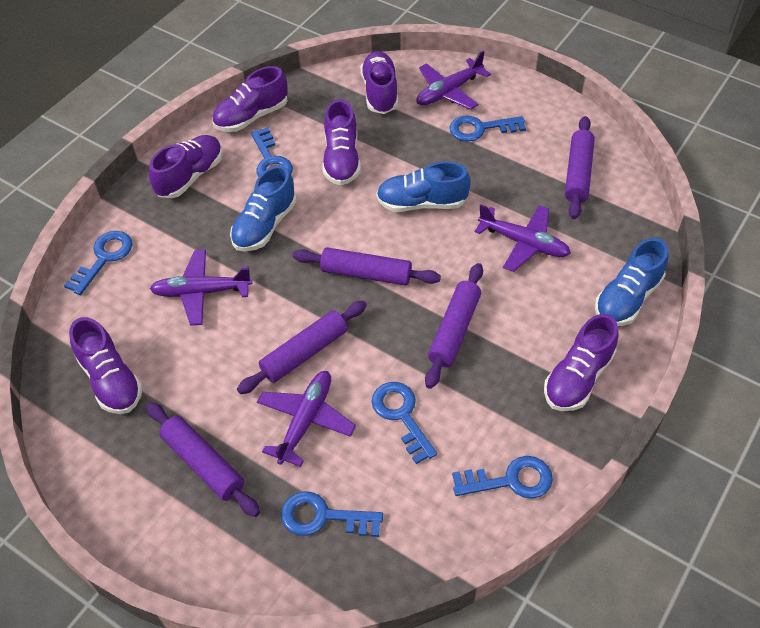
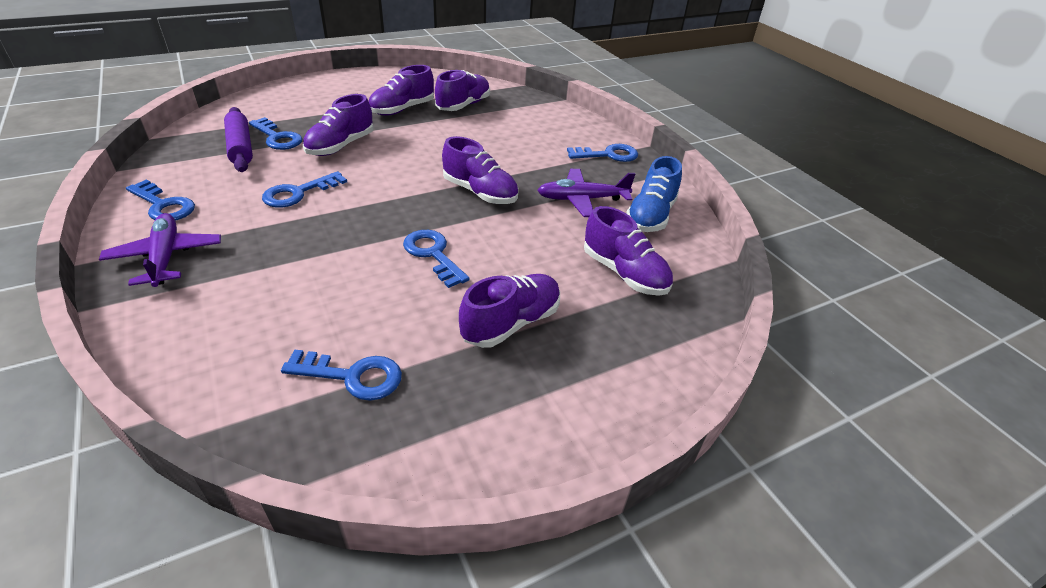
blue shoe: [230,165,296,252] [376,161,471,212] [595,238,668,326] = 3 -> [626,156,682,232] = 1
purple plane: [150,249,252,326] [257,371,356,467] [417,51,491,109] [475,204,571,272] = 4 -> [99,213,221,287] [537,169,635,217] = 2
purple rolling pin: [146,402,260,517] [237,300,367,394] [293,247,441,286] [425,263,483,389] [565,116,595,219] = 5 -> [224,107,253,172] = 1

